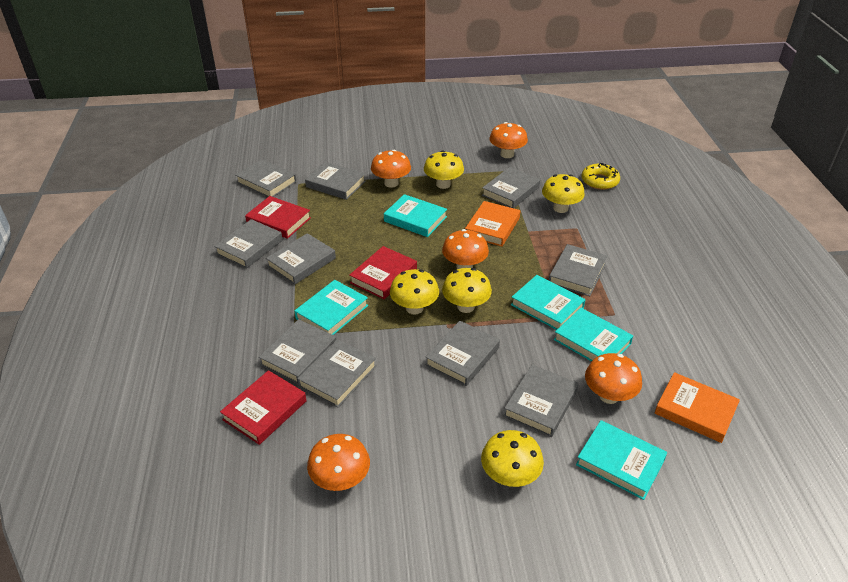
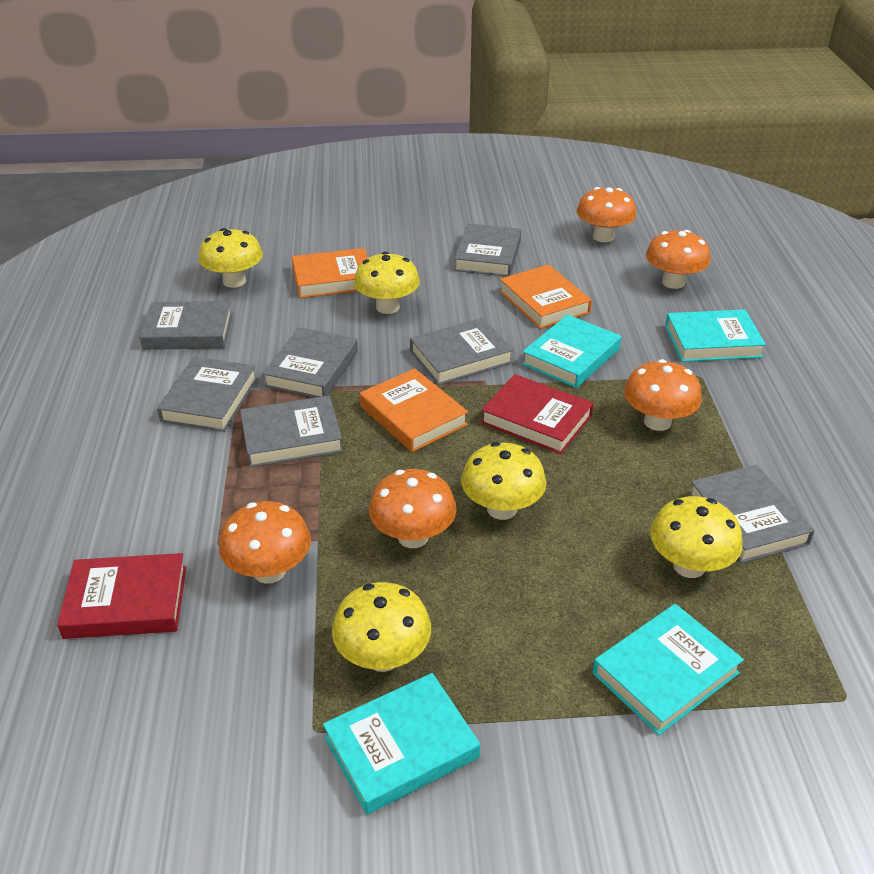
grey book: [214,219,283,269] [235,159,297,197] [259,319,336,384] [266,233,336,285] [297,339,377,408] [305,162,366,200] [425,321,500,386] [482,167,540,208] [504,364,578,437] [549,244,607,296] = 10 -> [139,301,233,350] [157,357,257,432] [240,396,343,468] [262,327,358,398] [410,318,513,385] [454,223,521,277] [688,465,815,563] = 7
orange book: [465,201,520,247] [655,372,740,443] = 2 -> [292,248,368,298] [360,368,468,452] [499,265,592,329] = 3
red book: [220,370,307,445] [245,196,311,239] [349,246,417,299] = 3 -> [57,553,186,639] [481,374,594,454] = 2
turquoise book: [294,280,368,335] [384,194,447,237] [511,275,586,330] [554,308,633,362] [576,420,667,500] = 5 -> [323,673,480,815] [522,314,621,388] [592,604,744,735] [665,309,766,362] = 4
yellow donut: [581,163,620,190] = 1 -> none = 0

